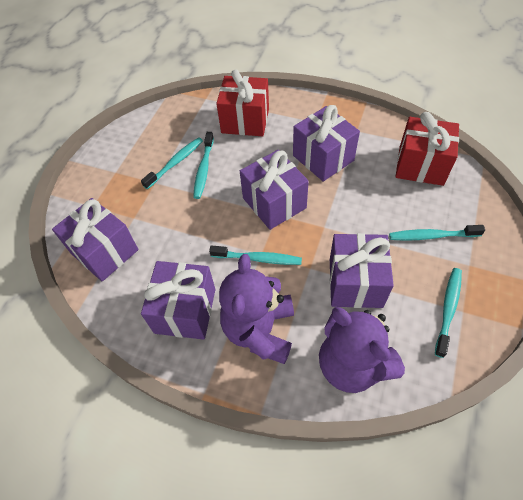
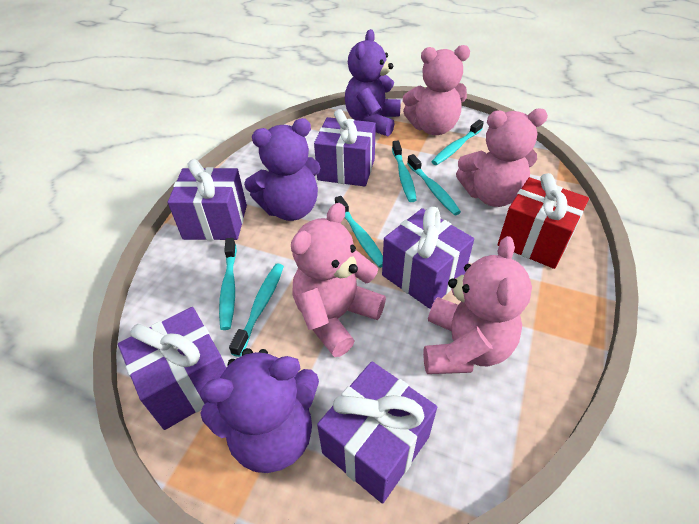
pink teddy bear: none = 0 -> [291,203,386,357] [403,45,470,135] [423,236,532,374] [456,109,548,207] = 4
purple teddy bear: [219,254,294,364] [319,307,405,393] = 2 -> [200,348,319,473] [244,118,320,221] [345,29,400,136] = 3
red gift: [216,69,269,136] [395,112,459,186] = 2 -> [497,173,589,269] = 1
turquoise toothbrush: [141,137,203,189] [193,132,214,199] [209,245,302,265] [389,225,485,241] [435,268,462,358] = 5 -> [219,238,237,330] [229,263,284,357] [335,196,383,268] [392,141,417,202] [407,154,461,215] [431,120,484,165] = 6

